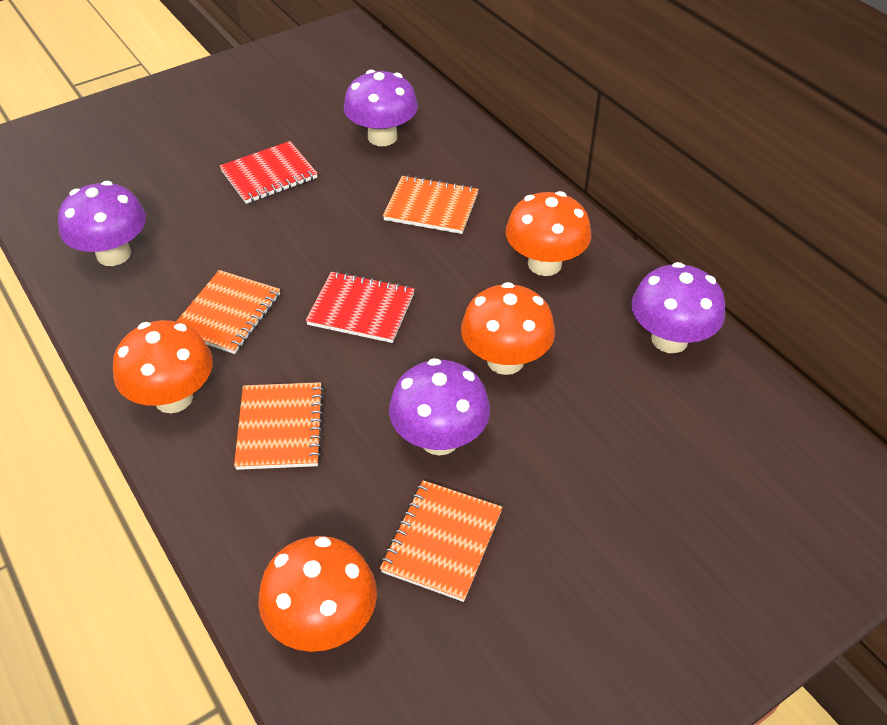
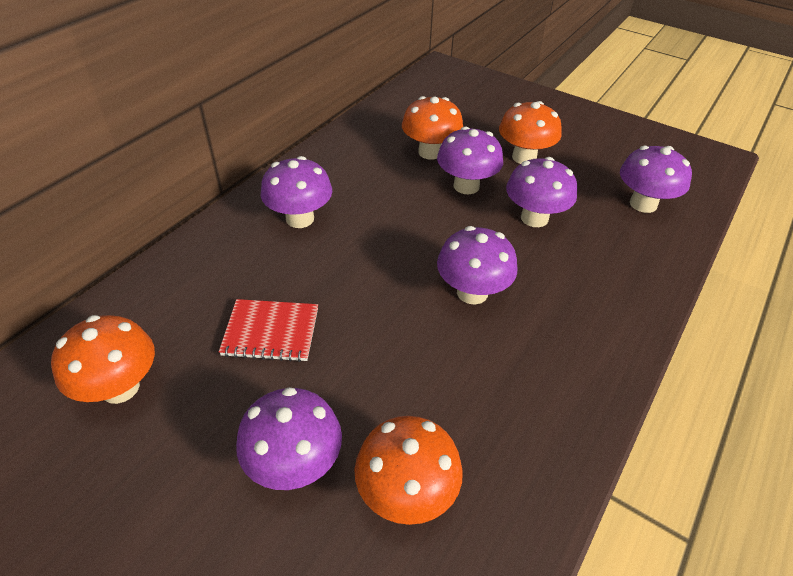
orange notebook: [176,270,280,354] [234,382,324,470] [380,480,503,602] [383,175,479,234] = 4 -> none = 0
purple mushroom: [58,181,146,266] [344,70,418,146] [389,358,490,455] [631,262,725,353] = 4 -> [236,387,342,490] [261,156,332,228] [437,126,503,194] [437,226,518,304] [506,157,577,227] [620,146,692,213] = 6
red notebook: [220,141,318,204] [306,271,415,343] = 2 -> [219,299,318,362] = 1

